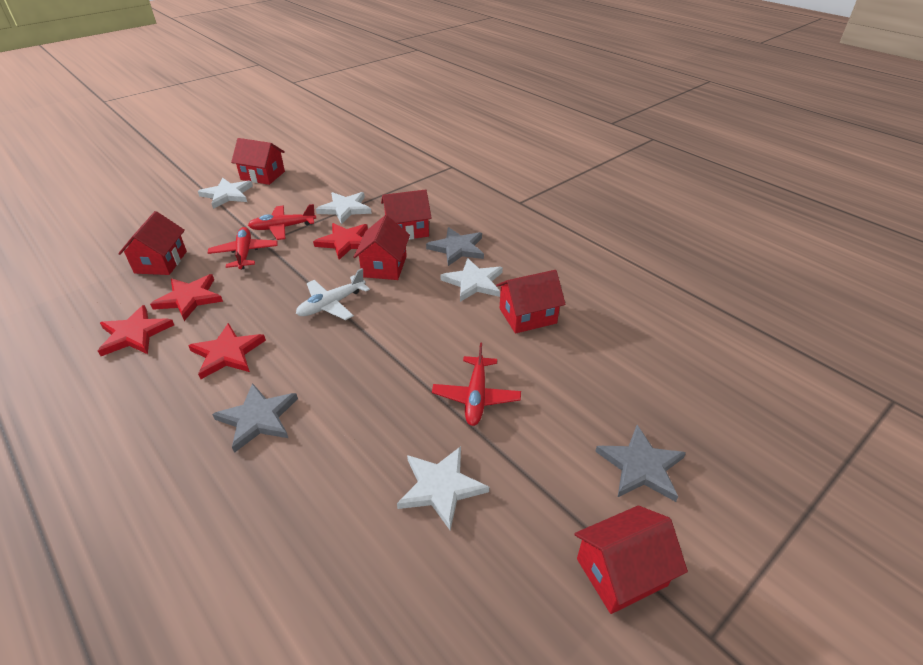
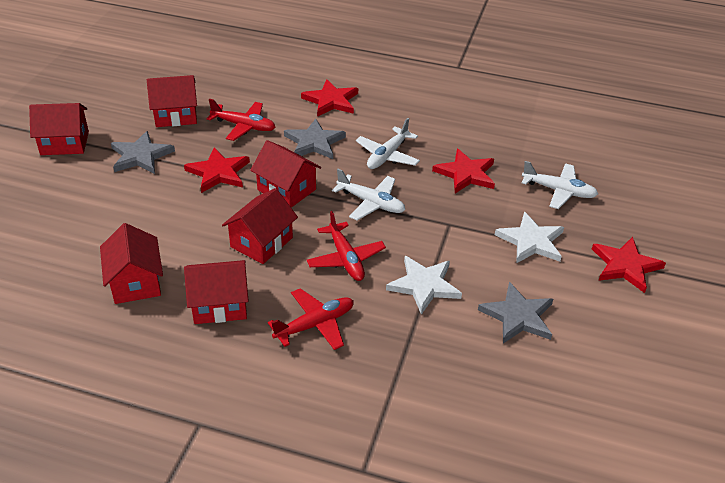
white plane: [296,268,370,320] = 1 -> [332,169,405,220] [356,118,420,169] [522,161,598,209] = 3
white star: [198,178,253,209] [316,192,372,224] [397,446,489,530] [441,258,503,302] = 4 -> [386,256,462,315] [495,212,564,263] = 2

